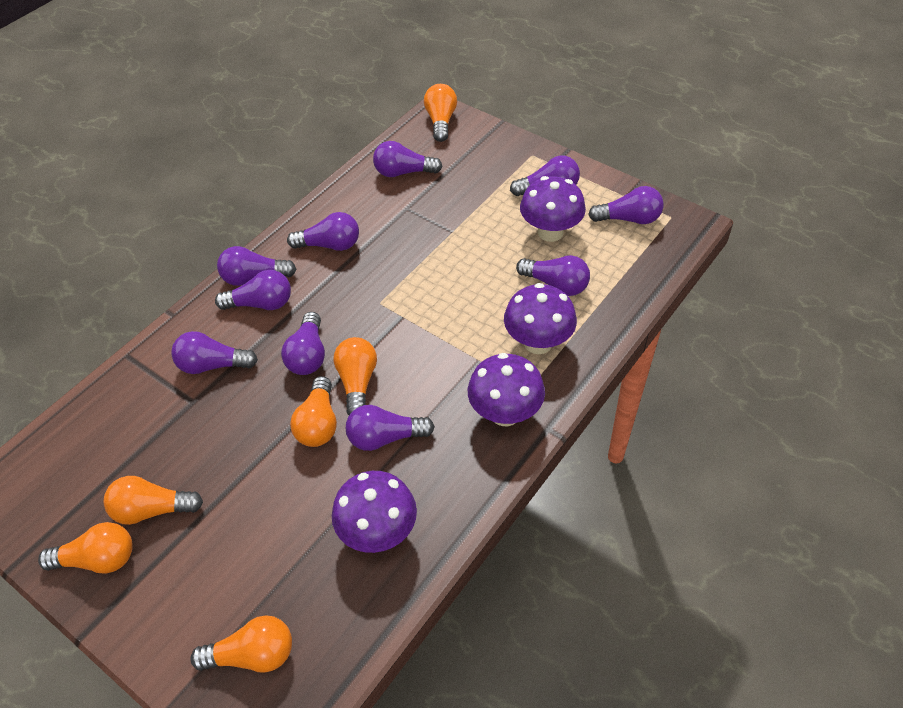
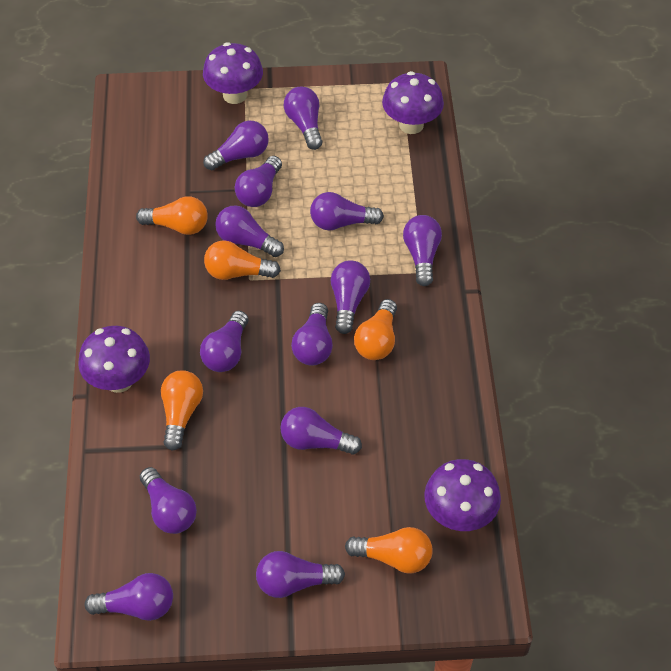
orange light bulb: [38,522,133,574] [104,476,203,525] [190,616,292,673] [290,376,337,447] [334,337,377,415] [424,84,457,142] = 6 -> [136,196,208,235] [161,370,203,451] [204,240,281,280] [345,527,433,573] [354,299,397,360] = 5
purple light bulb: [171,331,258,374] [215,270,291,310] [217,246,296,286] [281,312,325,375] [287,212,359,251] [346,405,435,451] [373,141,443,177] [510,156,580,196] [516,255,590,296] [588,186,663,224] = 10 -> [84,573,173,621] [140,467,197,534] [200,311,249,372] [203,121,269,171] [215,205,284,257] [235,156,282,207] [256,551,345,598] [280,407,362,455] [284,87,322,150] [291,303,333,365] [310,192,384,231] [331,260,370,334] [403,215,442,286] = 13

